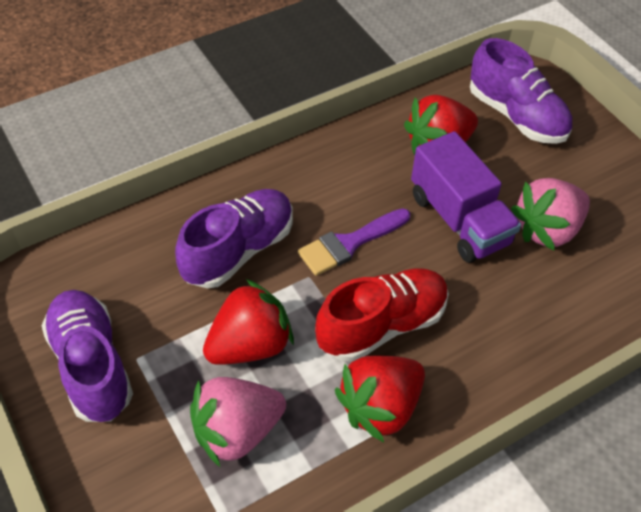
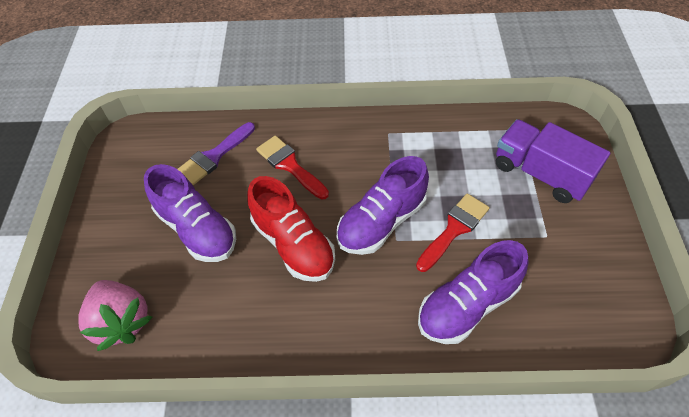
pink strawberry: [190,377,286,467] [511,178,590,251] = 2 -> [78,280,153,351] = 1
red brush: none = 0 -> [256,135,329,200] [416,193,490,272] = 2
red strawberry: [203,279,294,365] [335,355,425,442] [404,95,478,156] = 3 -> none = 0

